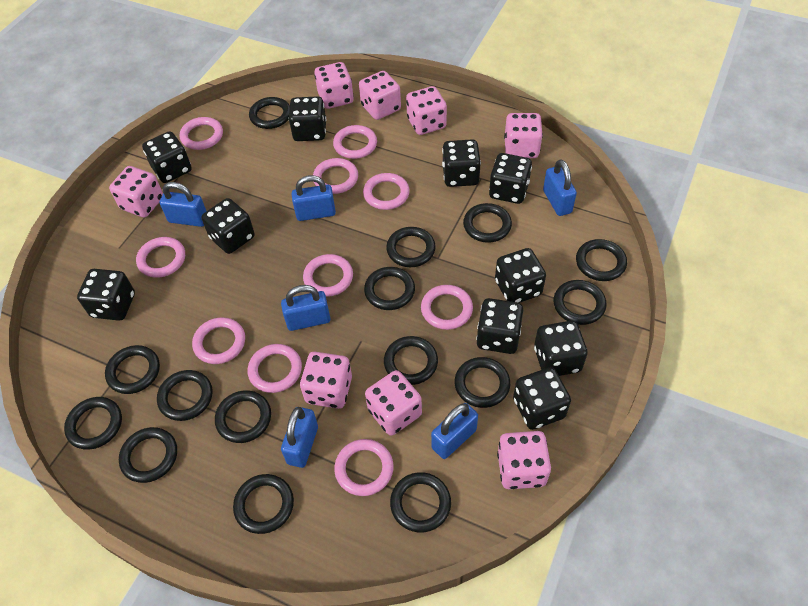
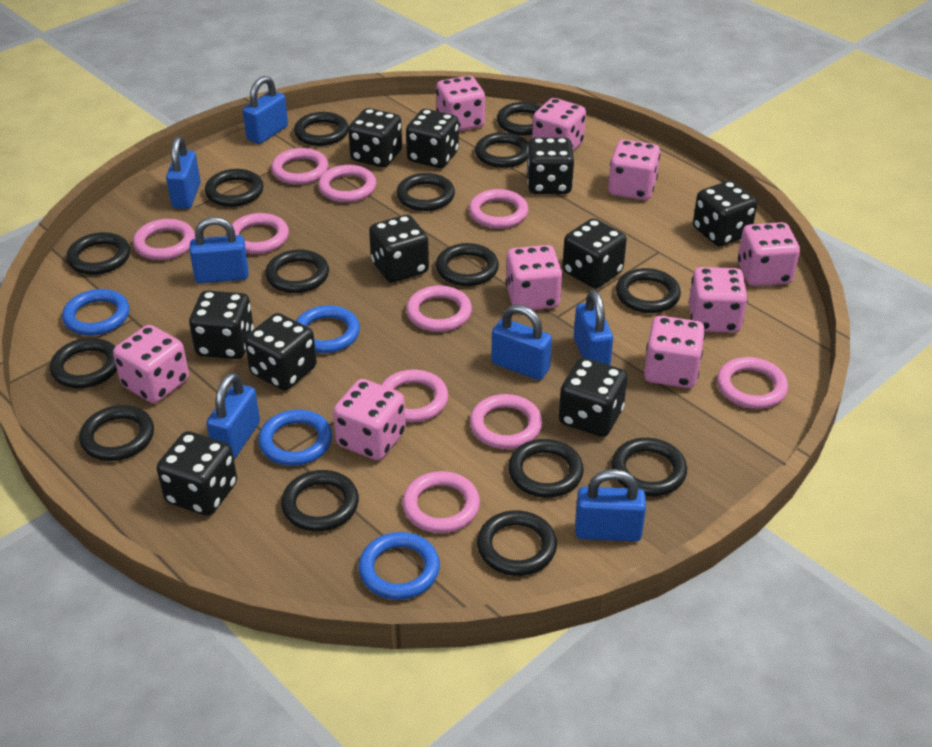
blue padlock: [159,182,206,227] [281,285,331,331] [281,407,318,468] [292,175,336,221] [431,403,478,459] [543,159,577,216] = 6 -> [166,136,201,209] [190,217,249,284] [206,372,260,459] [243,76,288,144] [491,304,552,380] [574,290,613,365] [575,469,646,542] = 7
blue ring: none = 0 -> [62,289,130,336] [258,409,332,466] [296,305,360,353] [358,532,440,600] = 4
pink dice: [109,166,163,218] [300,352,352,409] [315,62,354,109] [359,71,401,120] [365,370,422,436] [406,86,447,135] [497,431,551,489] [504,113,543,158] = 8 -> [113,325,189,403] [333,379,406,460] [436,76,485,131] [505,245,562,310] [532,98,586,151] [608,140,660,200] [644,316,705,388] [689,267,748,333] [738,222,800,286] = 9

